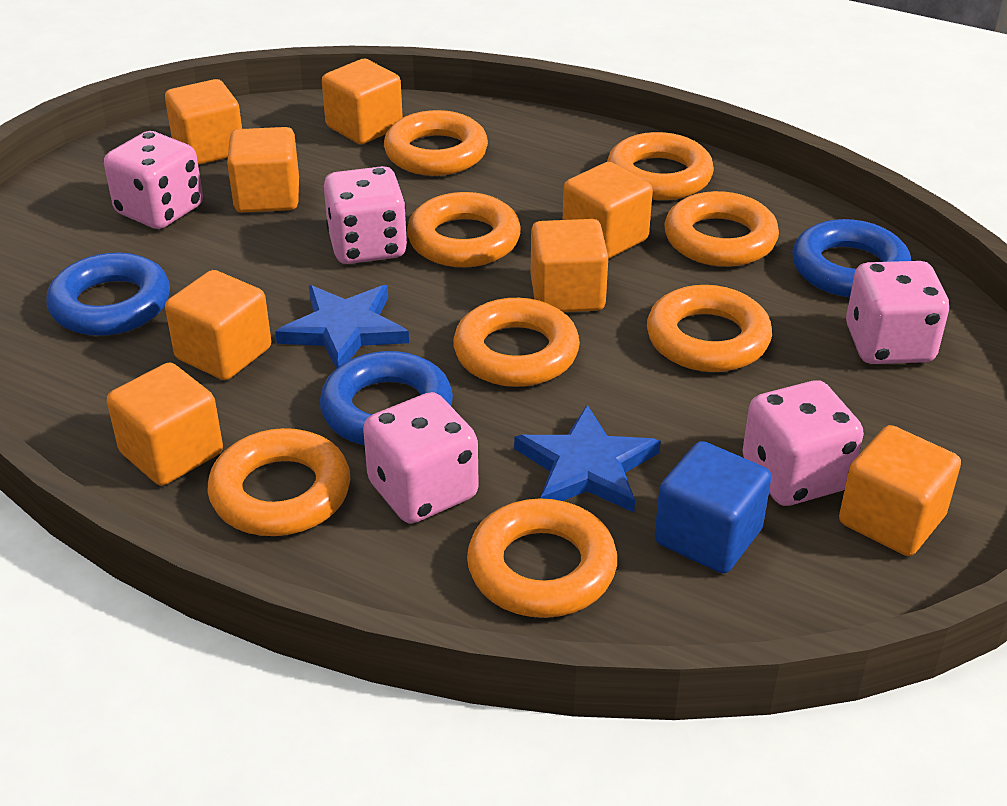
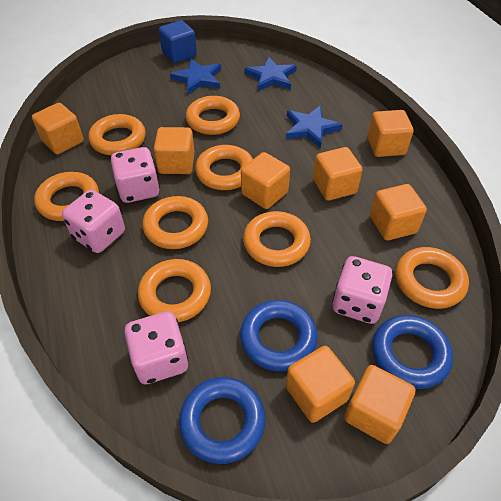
blue star: [275,285,409,369] [514,405,661,512] = 2 -> [170,59,221,94] [245,56,297,91] [286,105,343,148] = 3
pink dice: [104,131,203,229] [324,166,408,264] [363,392,479,523] [742,380,864,506] [846,261,949,364] = 5 -> [62,190,125,253] [111,147,160,203] [125,311,188,384] [332,256,392,324] = 4

